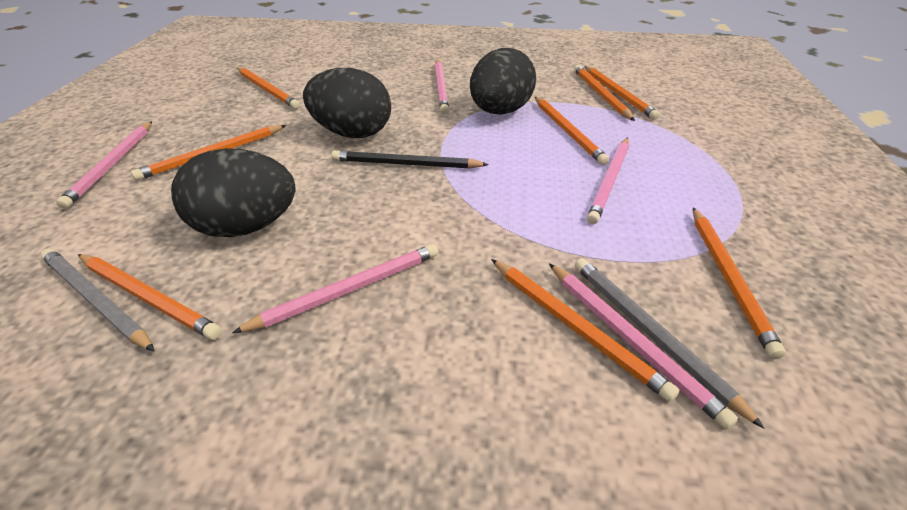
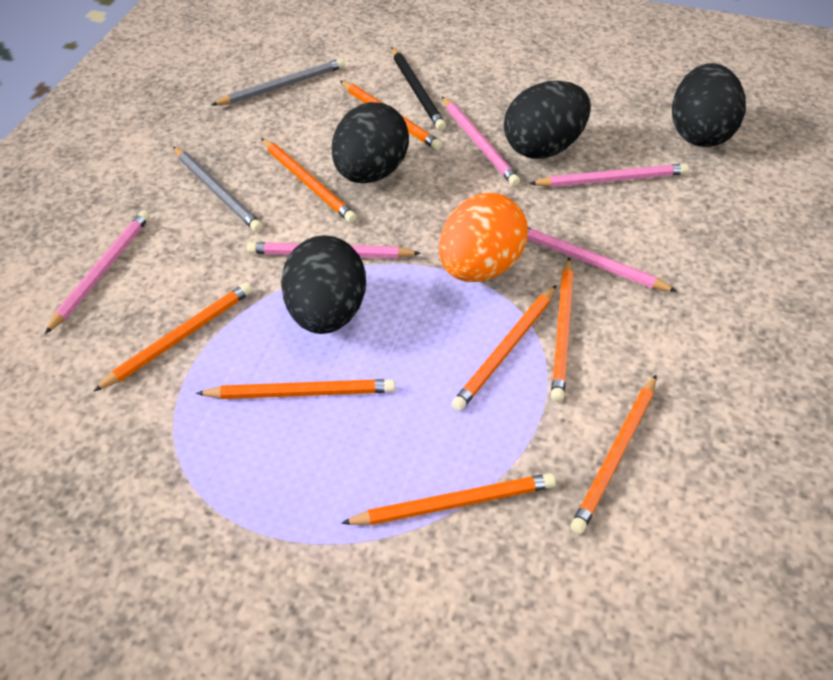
black egg: [171,148,296,237] [303,68,391,138] [470,48,536,115] = 3 -> [281,235,366,334] [331,102,409,183] [504,81,591,159] [672,63,746,147] = 4
orange egg: none = 0 -> [439,193,528,282] = 1

